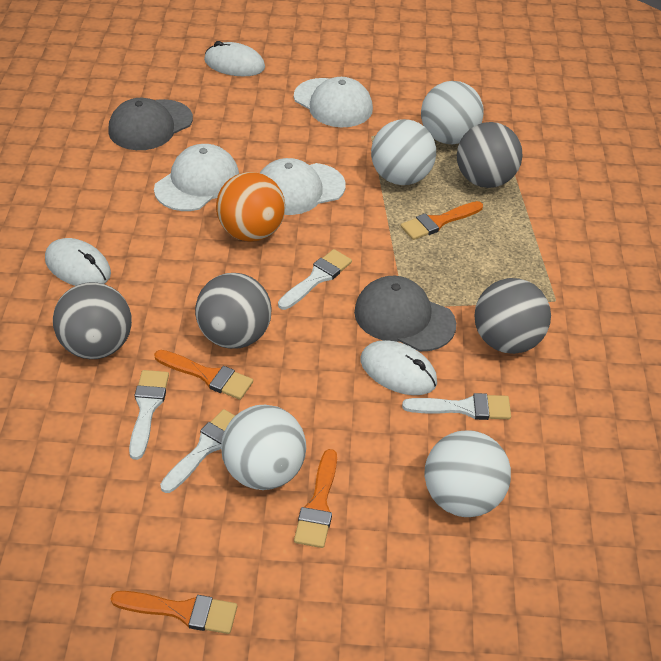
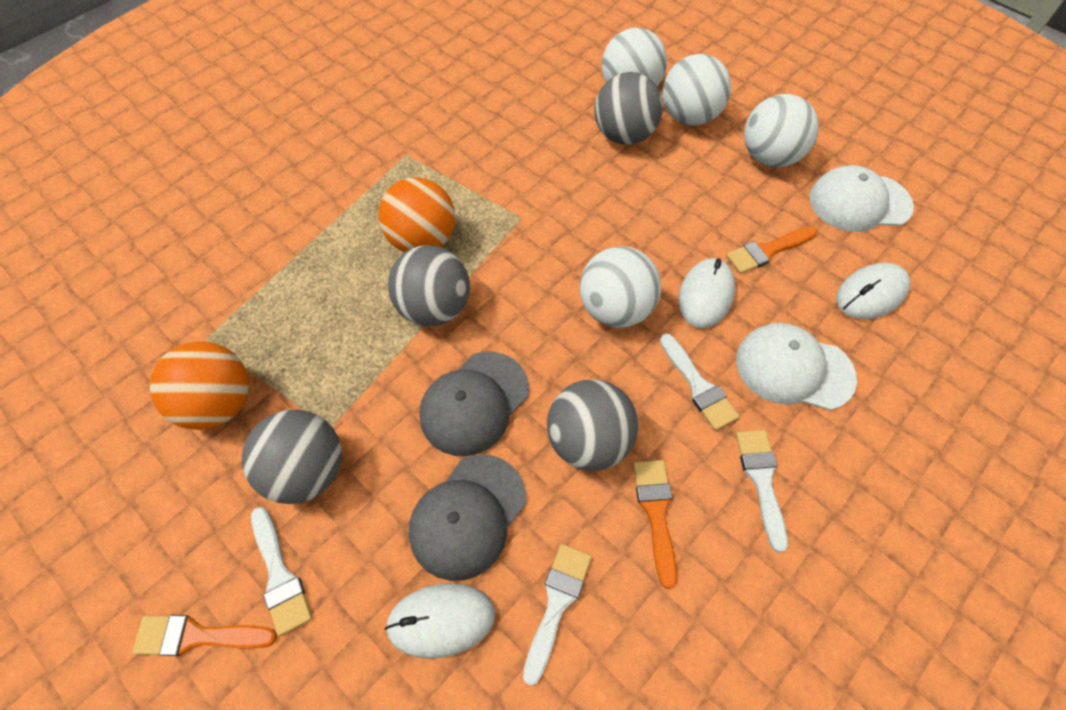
orange ball: [216,172,285,242] = 1 -> [150,342,249,430] [378,177,455,252] = 2
orange brush: [111,591,237,634] [154,350,253,400] [294,449,337,548] [401,201,483,240] = 4 -> [133,615,277,656] [633,460,677,589] [726,226,817,274] = 3
white cap: [154,144,239,211] [260,158,346,215] [294,77,373,127] = 3 -> [736,323,857,410] [809,165,914,232] = 2

